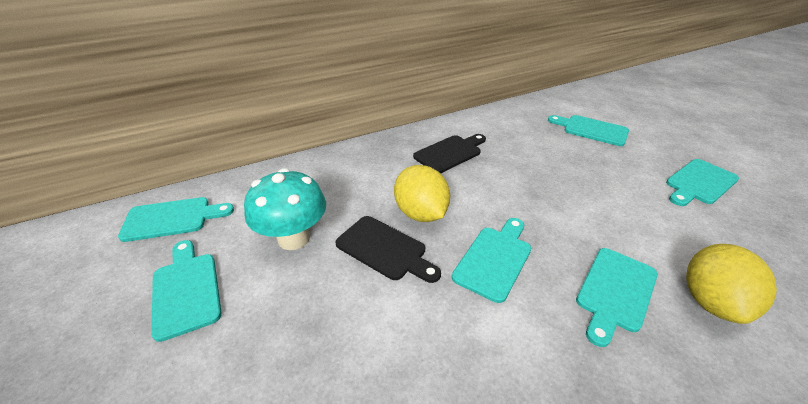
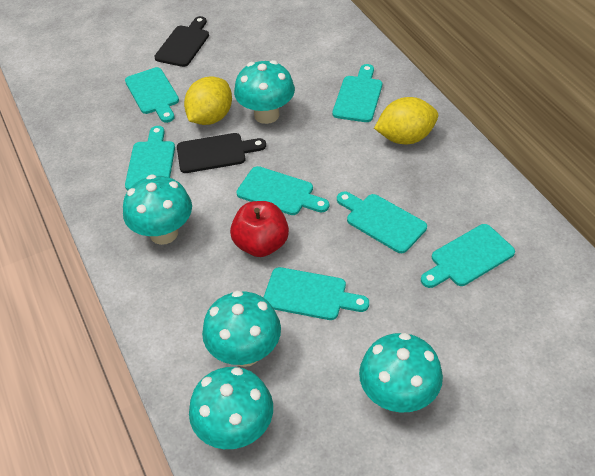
red apple: none = 0 -> [230,201,289,257] = 1
turquoise cutting board: [118,197,234,242] [151,240,222,342] [452,218,531,303] [548,115,629,146] [576,248,658,347] [666,159,739,206] = 6 -> [125,67,179,123] [125,126,175,190] [236,166,329,215] [263,267,369,320] [332,64,382,122] [337,192,427,253] [421,224,515,288] = 7
turquoise mushroom: [244,168,326,250] = 1 -> [123,174,192,245] [189,367,273,449] [202,290,281,367] [234,60,295,124] [359,333,443,413] = 5

